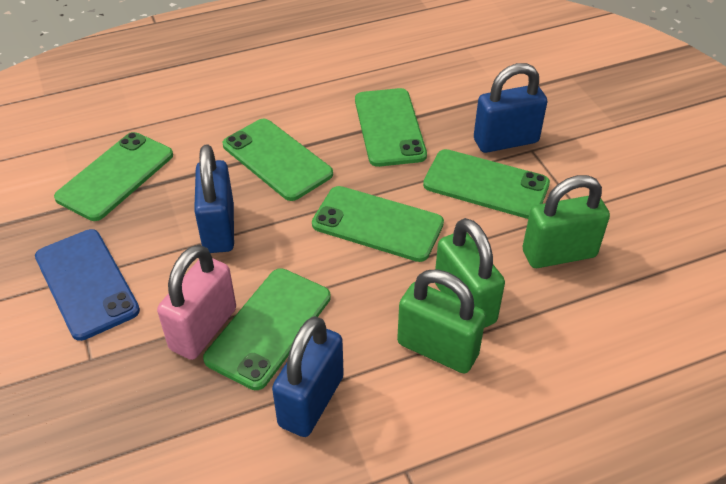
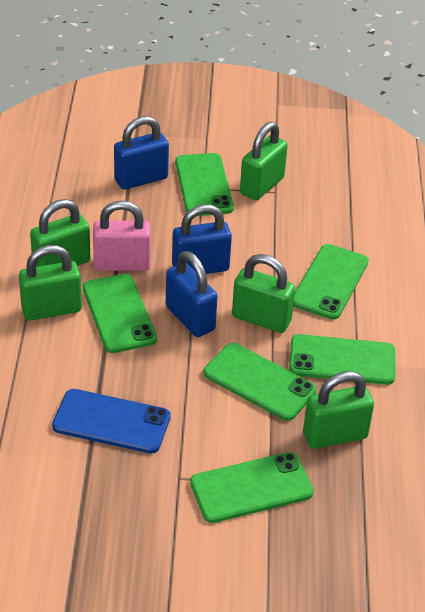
green padlock: [397,269,486,373] [435,218,505,328] [523,175,610,268] = 3 -> [19,245,82,321] [30,199,90,267] [232,254,295,333] [240,122,288,201] [303,371,374,449] = 5

